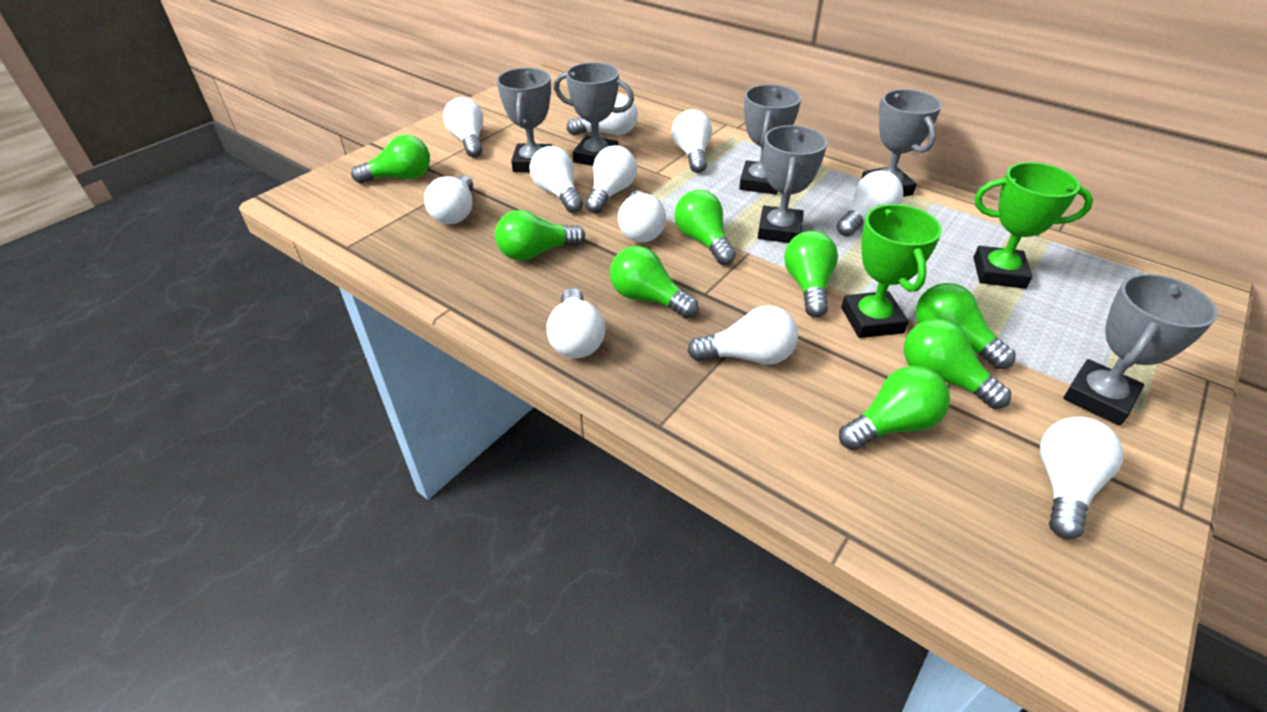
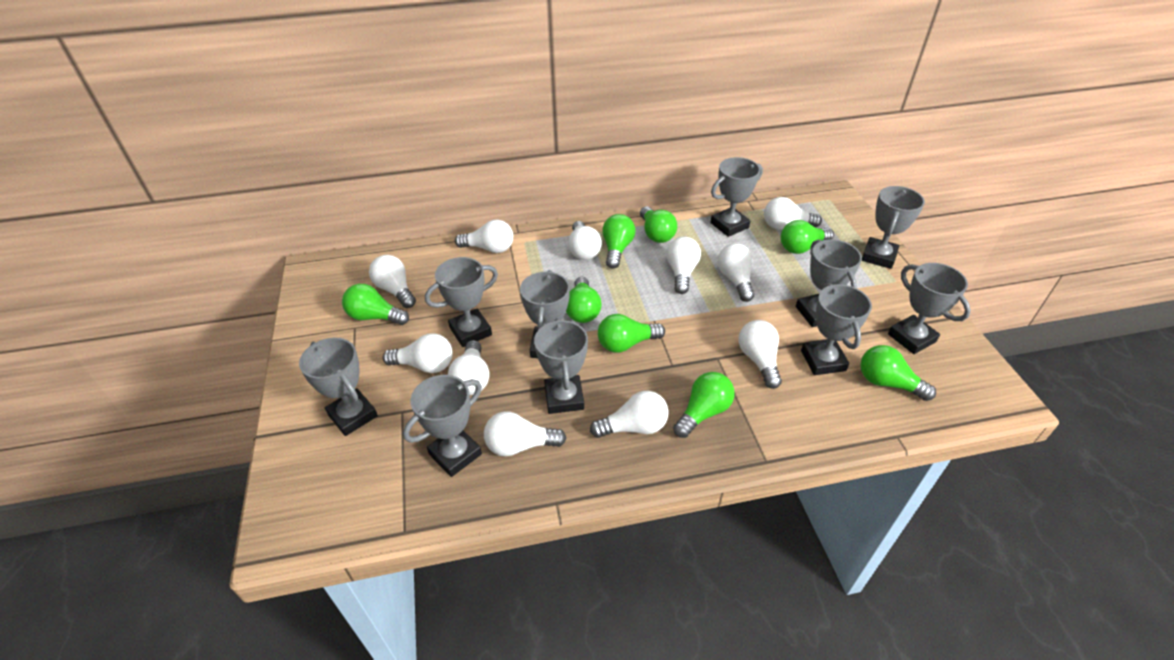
green trophy: [841,204,942,338] [973,162,1093,289] = 2 -> none = 0
grey trophy: [497,68,552,172] [554,62,634,166] [739,84,801,194] [757,125,827,243] [861,89,942,197] [1063,274,1218,426] = 6 -> [299,338,378,436] [403,375,482,477] [425,257,498,347] [520,270,570,358] [534,318,588,414] [710,157,763,237] [796,239,862,327] [801,283,872,375] [862,186,925,269] [888,263,971,354] = 10

